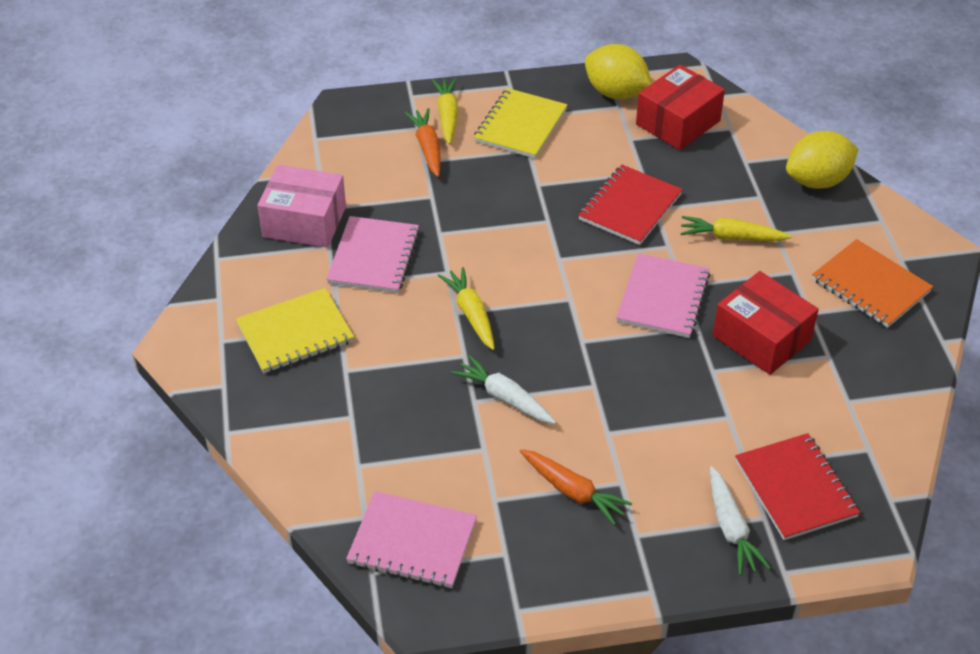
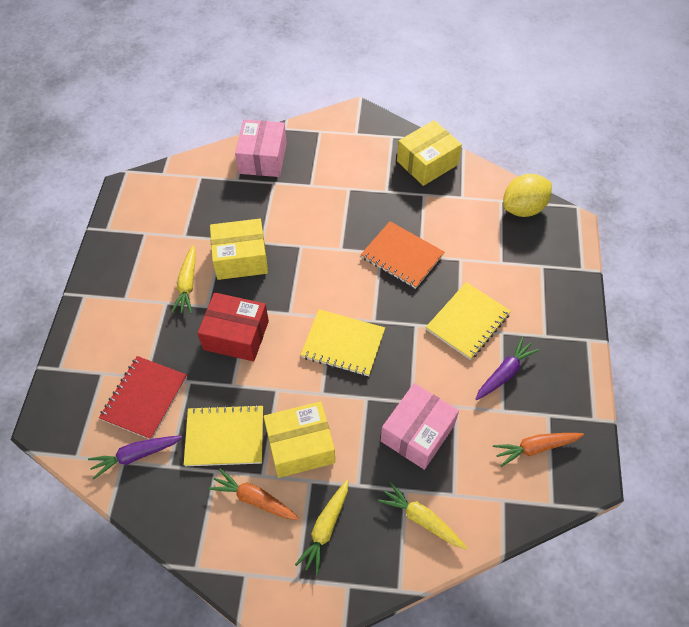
pink box: [257,165,346,248] = 1 -> [235,119,287,177] [381,383,459,470] = 2
pink notebook: [326,216,420,293] [346,491,477,588] [616,253,711,338] = 3 -> none = 0
purple carrot: none = 0 -> [88,436,183,480] [476,337,539,400] = 2
red box: [636,65,725,150] [713,271,819,375] = 2 -> [197,293,269,361] = 1
red notebook: [578,165,683,245] [735,433,860,540] = 2 -> [99,356,187,439] = 1
white carrot: [451,355,556,424] [710,466,771,576] = 2 -> none = 0
yellow box: none = 0 -> [210,219,268,280] [264,401,335,478] [397,120,462,186] = 3
yellow lemon: [585,44,652,100] [786,131,859,189] = 2 -> [503,174,552,217] = 1
yellow notebook: [236,288,354,373] [474,88,567,158] = 2 -> [184,404,263,466] [301,309,385,376] [426,282,511,360] = 3

